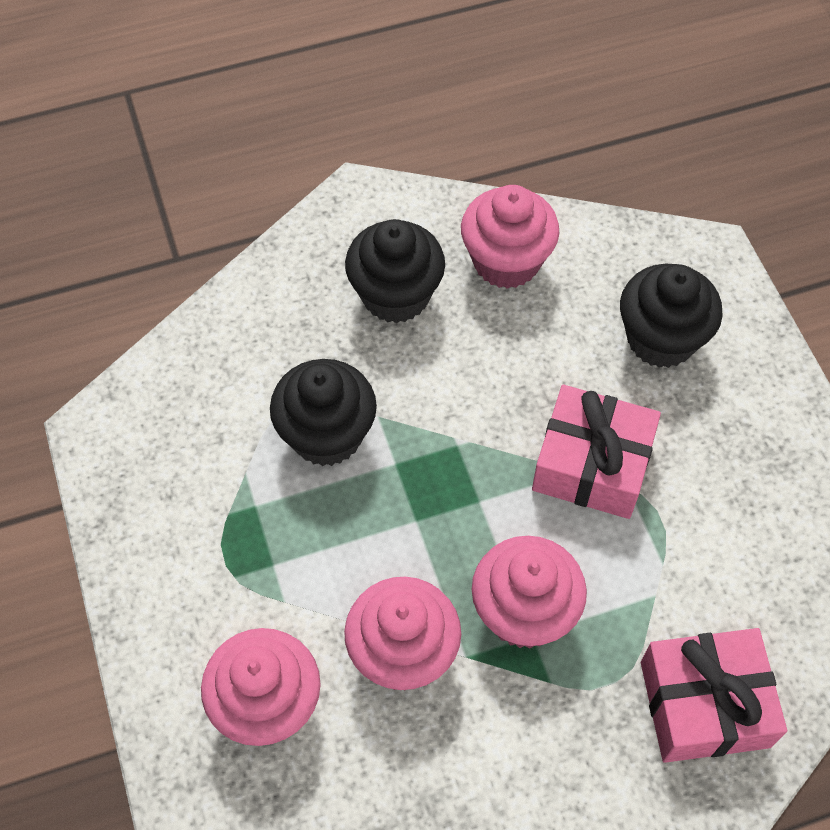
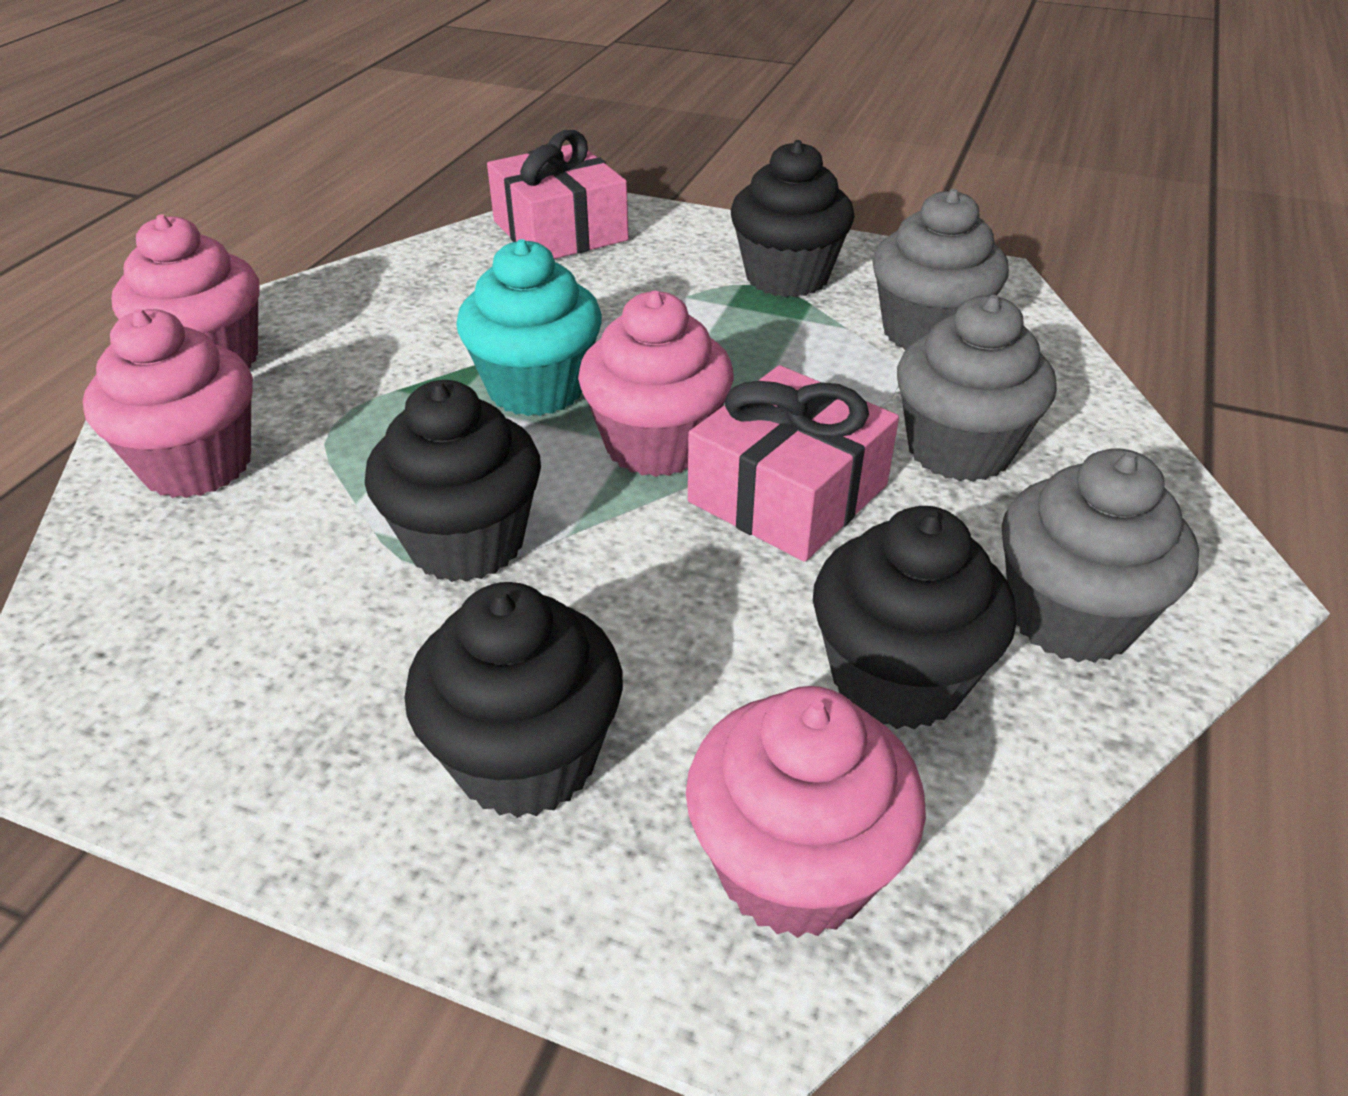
black cupcake: [270,359,377,466] [345,219,445,323] [620,264,723,368] = 3 -> [365,380,541,582] [404,582,623,818] [731,140,855,297] [813,506,1017,730] = 4
grey cupcake: none = 0 -> [872,189,1009,350] [897,295,1057,482] [1001,448,1199,663] = 3
turquoise cupcake: none = 0 -> [456,239,602,416] = 1

